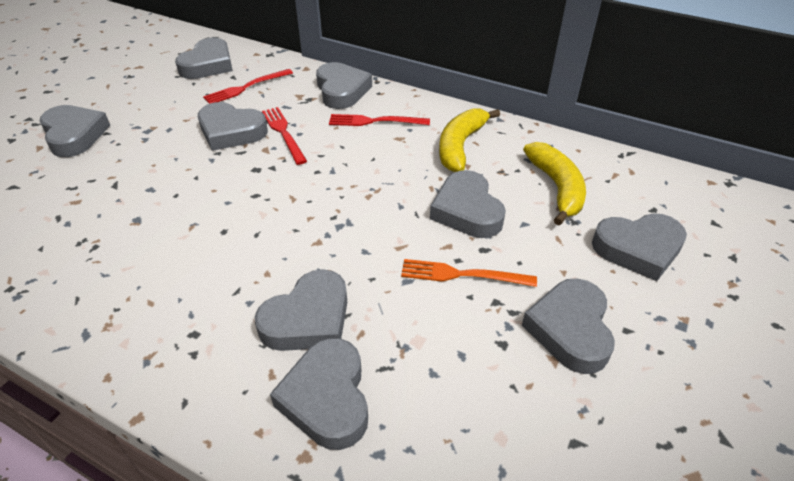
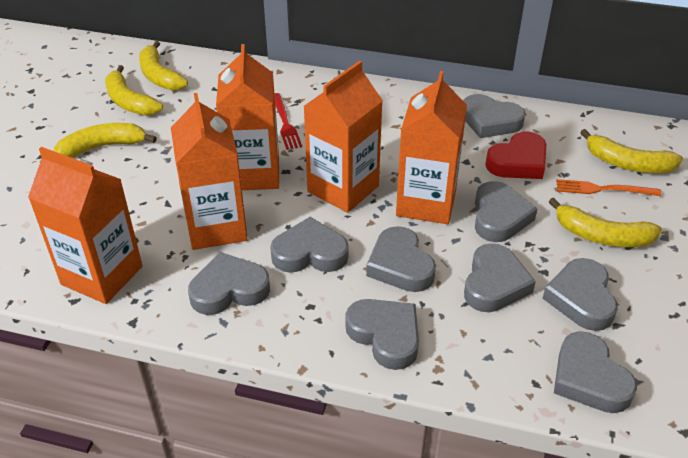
orange carton: none = 0 -> [28,147,143,304] [171,93,248,250] [216,44,279,190] [303,61,383,213] [396,71,467,224] = 5
red fork: [203,69,293,104] [262,107,307,165] [329,114,430,126] = 3 -> [274,93,302,150] = 1
red heart: none = 0 -> [485,132,546,179] = 1
yellow banana: [439,109,500,172] [523,142,586,225] = 2 -> [54,123,157,158] [105,65,163,116] [139,41,188,91] [549,198,662,247] [580,129,683,173] = 5

